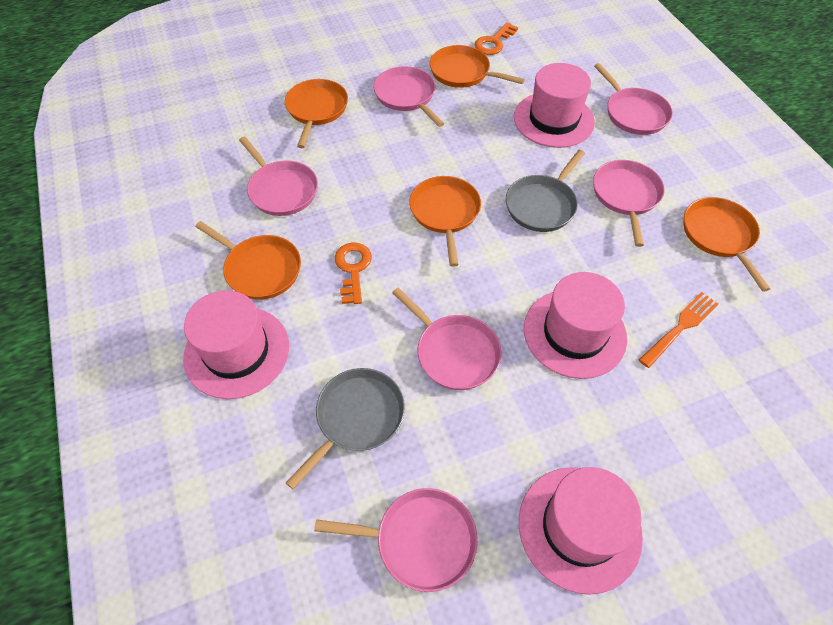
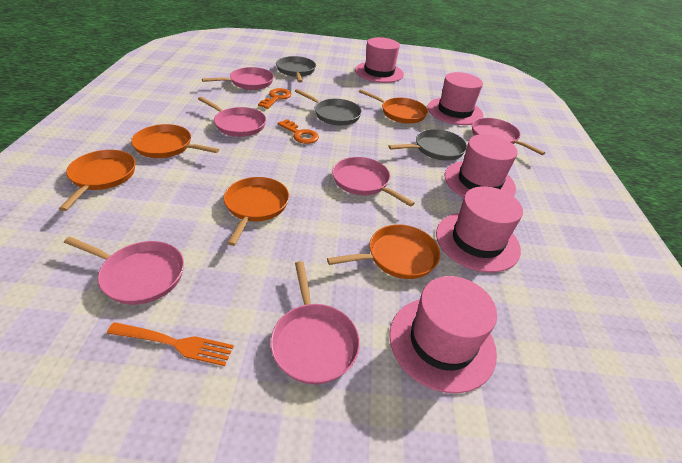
grey pan: [286,368,405,490] [506,150,585,232] = 2 -> [276,56,316,83] [295,89,362,126] [389,129,467,161] = 3
pink hat: [183,290,289,399] [514,63,595,148] [519,467,643,595] [524,272,627,379] = 4 -> [355,37,404,83] [389,276,497,393] [427,72,483,125] [436,186,523,273] [445,134,518,197] = 5

